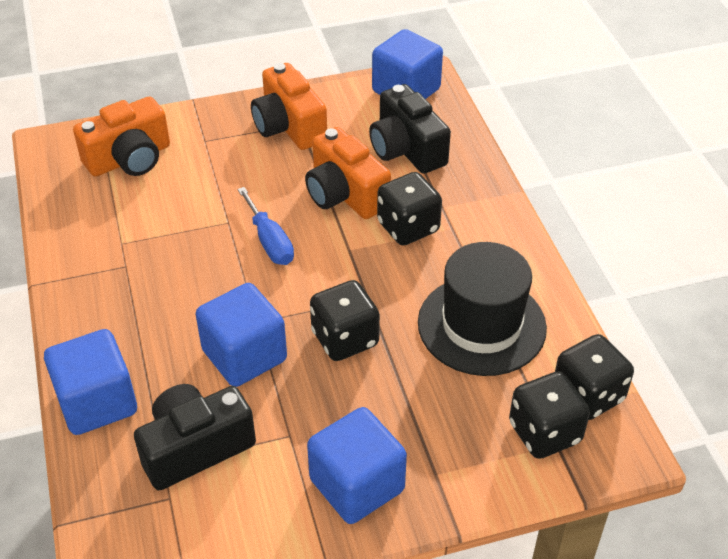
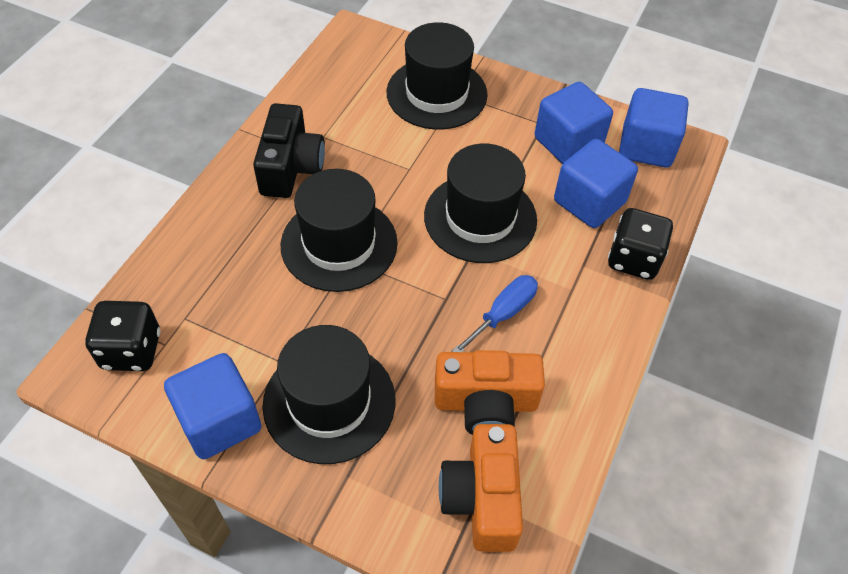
black camera: [134,384,256,490] [369,84,451,174] = 2 -> [253,103,325,198] = 1
black dice: [310,280,380,361] [377,172,442,246] [509,371,590,459] [555,334,634,420] = 4 -> [85,301,160,371] [608,208,673,280] = 2
black hat: [418,242,547,376] = 1 -> [263,325,395,464] [281,169,398,292] [387,22,488,130] [424,144,537,263] = 4
orange camera: [73,96,170,177] [251,63,327,150] [305,127,391,219] = 3 -> [435,350,545,435] [439,424,523,552] = 2

